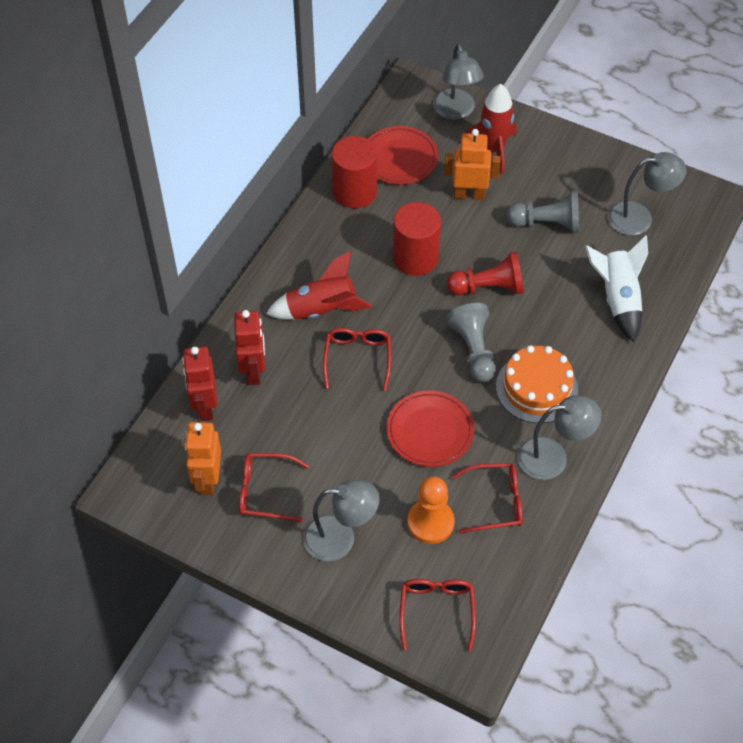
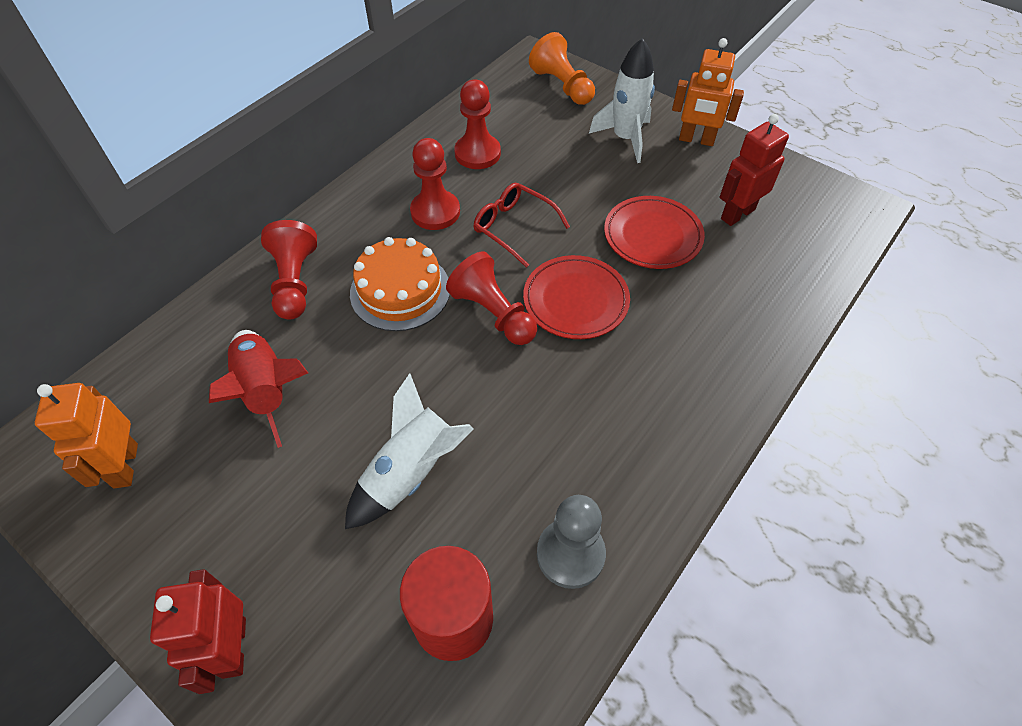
grey lamp: [303,480,379,561] [433,44,484,120] [517,395,602,480] [607,152,687,235] = 4 -> none = 0
grey pawn: [446,303,496,382] [507,191,579,232] = 2 -> [537,495,606,589] = 1
red cylinder: [331,136,377,208] [393,202,441,276] = 2 -> [400,546,493,661] = 1
red glasses: [239,453,309,522] [323,328,391,391] [399,579,476,652] [451,463,523,534] = 4 -> [473,183,570,268] = 1
red pawn: [447,252,524,296] = 1 -> [261,220,317,320] [410,138,460,230] [446,252,537,345] [454,79,501,169] = 4
red rocket: [266,251,372,320] [465,84,516,174] = 2 -> [209,330,308,448] = 1
white rocket: [585,236,648,342] = 1 -> [345,373,474,529] [589,38,655,163] = 2

